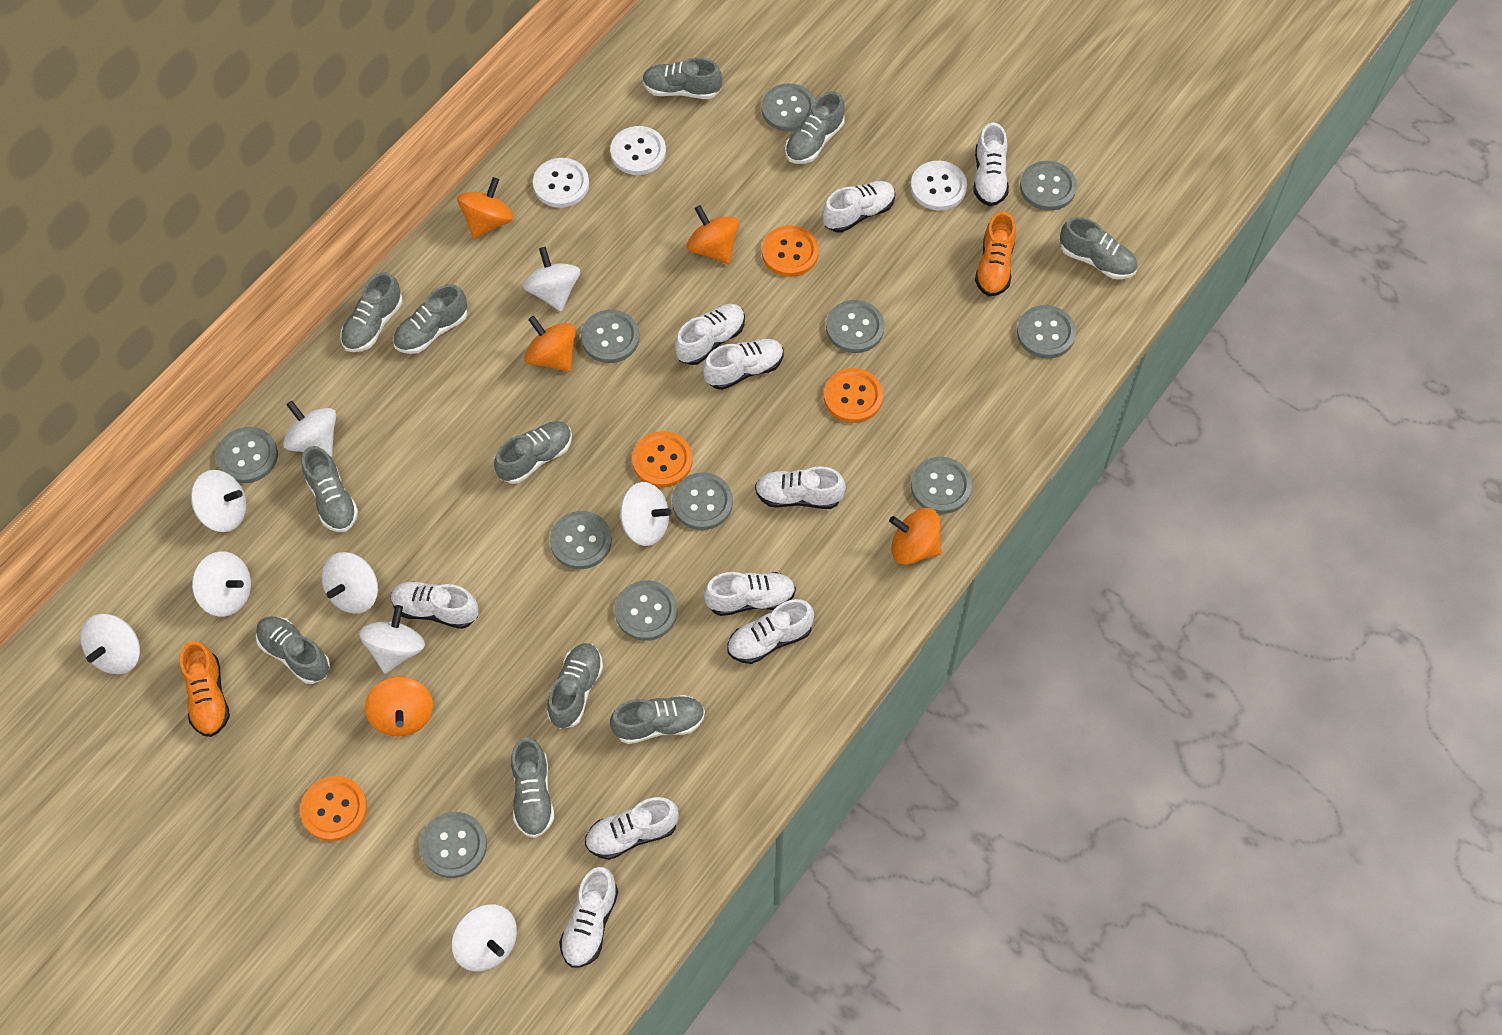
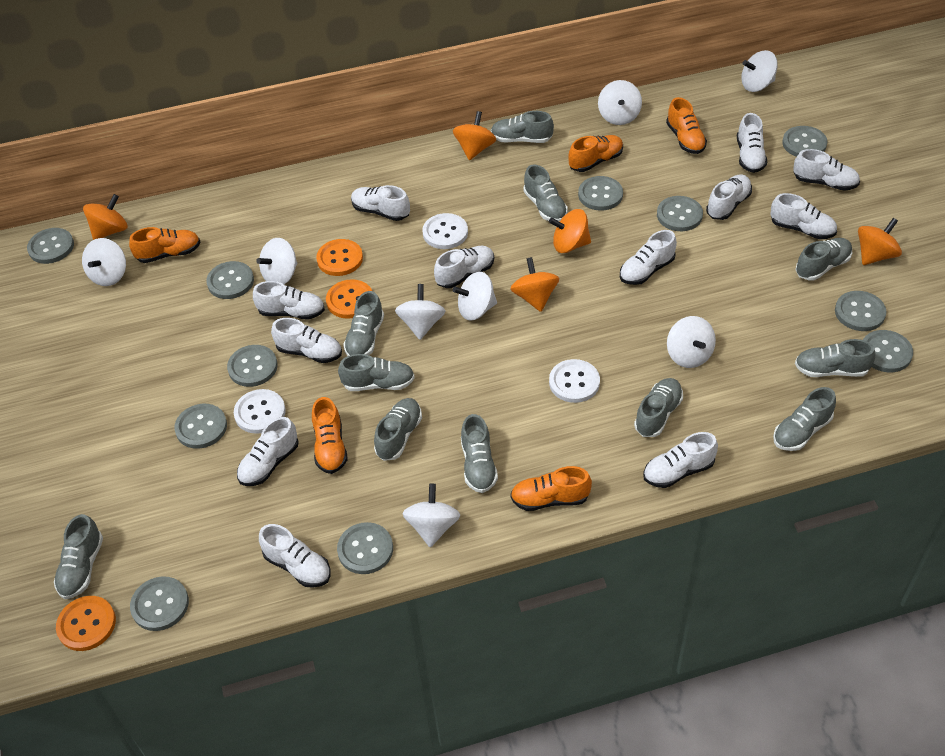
orange button: [300,776,367,841] [632,431,693,488] [762,225,819,277] [824,368,883,423] = 4 -> [56,596,116,651] [316,239,363,276] [326,279,372,319] = 3
orange shoe: [180,641,230,737] [975,212,1016,296] = 2 -> [129,227,200,263] [312,397,348,474] [510,466,592,511] [569,135,623,172] [666,97,707,154] = 5
white shoe: [391,581,479,629] [559,867,618,968] [585,797,679,860] [675,304,745,365] [703,339,784,390] [704,572,796,616] [727,599,814,664] [755,467,846,509] [822,181,896,233] [974,123,1009,206] = 10 -> [237,417,299,486] [253,281,325,320] [259,524,330,588] [271,318,342,363] [351,185,410,221] [434,246,494,288] [620,230,677,285] [643,432,718,488] [706,174,752,220] [737,113,767,173] [770,193,837,239] [793,149,860,191] = 12
white spinning top: [80,614,140,674] [191,470,246,532] [192,551,251,617] [283,400,336,457] [321,552,378,614] [359,605,425,674] [452,904,517,971] [522,247,580,311] [619,482,671,546] = 9 -> [82,238,126,286] [256,238,297,284] [395,284,445,340] [403,484,460,547] [453,272,497,320] [598,80,642,125] [667,316,716,368] [741,50,778,92] = 8

